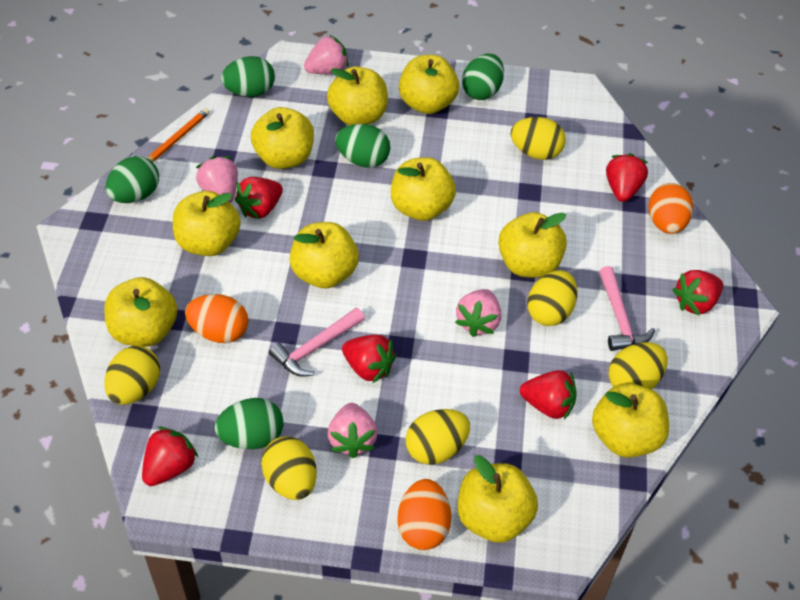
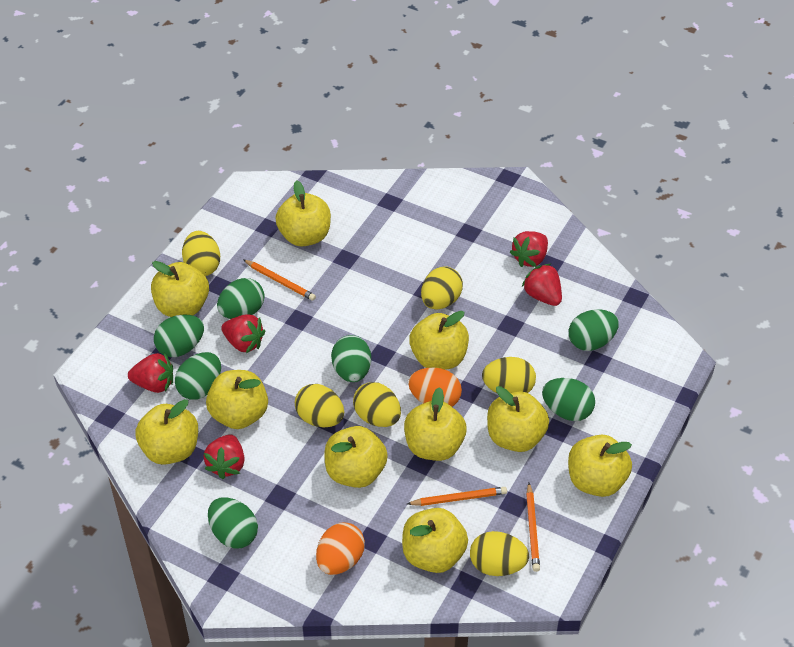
green egg: [105,156,159,203] [215,398,283,449] [221,56,275,97] [335,124,391,168] [462,54,504,100] = 5 -> [154,314,204,357] [175,352,221,400] [208,497,258,549] [217,278,264,319] [331,335,371,382] [542,378,595,421] [569,309,619,351] = 7
orange egg: [185,294,248,343] [397,479,451,550] [648,183,693,234] = 3 -> [316,522,365,575] [408,368,462,407] = 2
orange pencil: [148,108,210,162] = 1 -> [243,259,316,301] [407,487,507,506] [526,483,540,572] = 3
pink hammer: [269,308,365,377] [599,266,655,351] = 2 -> none = 0
pink strawberry: [196,156,238,203] [304,35,349,74] [327,403,378,458] [455,289,501,337] = 4 -> none = 0
red strawberry: [142,427,199,486] [235,177,283,219] [342,335,396,383] [520,370,577,420] [606,153,648,202] [672,270,723,316] = 6 -> [128,353,173,393] [203,434,245,479] [221,314,265,353] [510,231,548,267] [522,264,562,306] = 5

